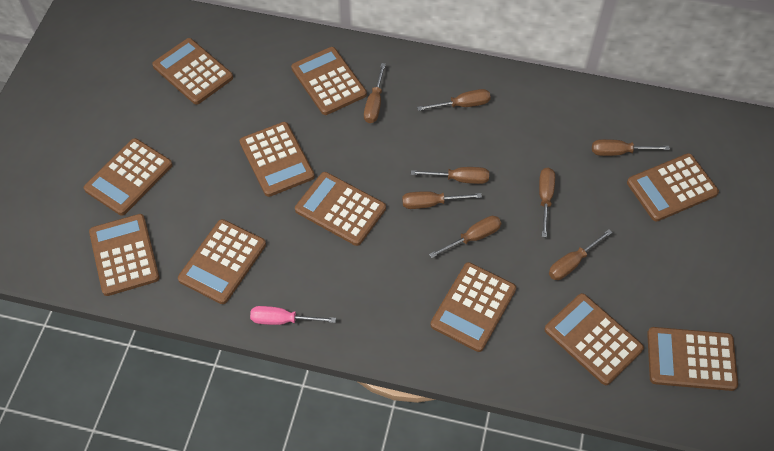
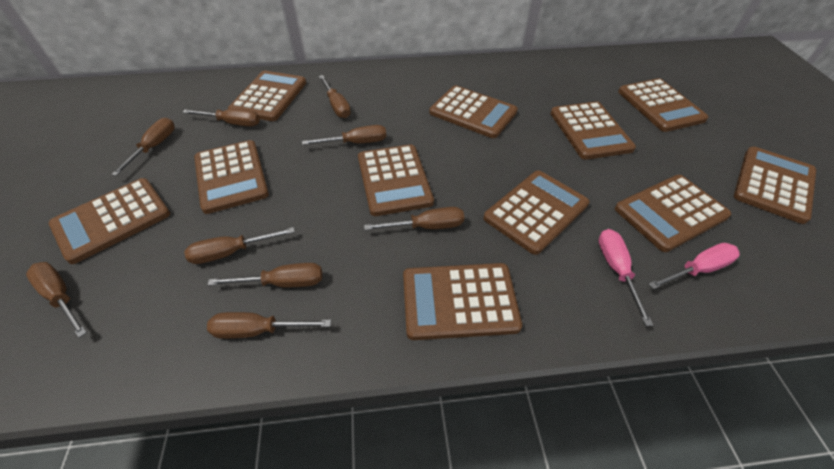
brown screwdriver: [364,63,386,123] [402,191,482,209] [411,167,489,184] [417,89,491,111] [429,216,501,258] [539,168,555,237] [549,229,612,280] [592,139,670,156] = 8 -> [26,262,87,338] [111,118,175,176] [182,109,260,126] [184,227,295,264] [207,312,331,339] [208,263,322,287] [302,125,386,145] [319,75,351,118] [364,207,464,230] = 9
pink screwdriver: [250,306,336,325] = 1 -> [598,229,653,326] [649,243,740,289] = 2

